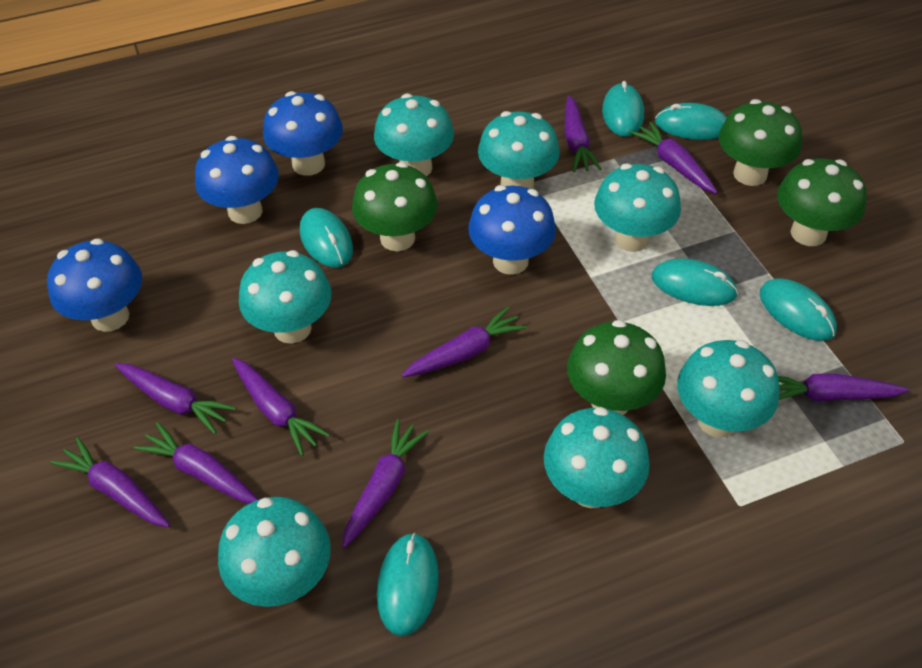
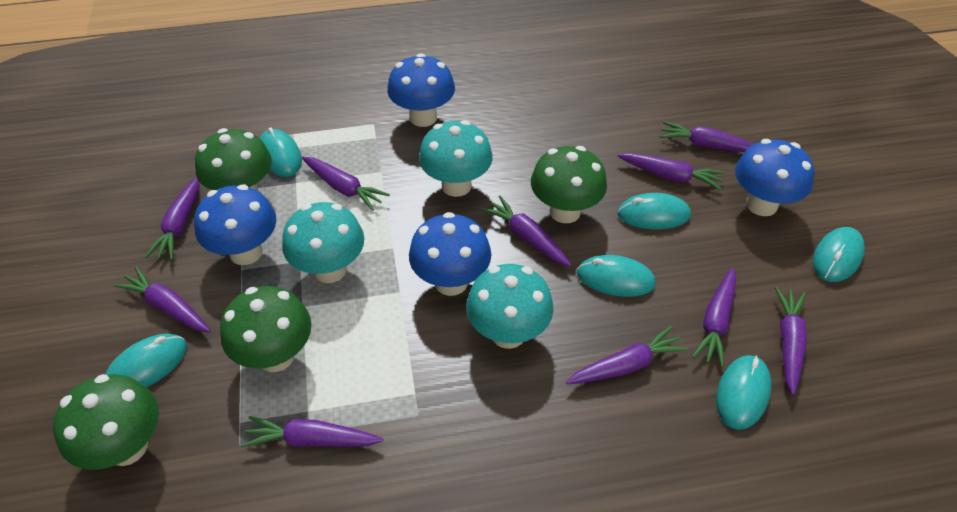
purple carrot: [50,437,170,527] [115,363,236,434] [134,422,258,504] [232,358,330,456] [342,419,429,548] [402,306,527,378] [565,95,601,172] [629,122,718,194] [778,374,909,402] = 9 -> [114,267,211,333] [145,176,199,260] [241,416,383,447] [302,157,390,211] [481,196,571,267] [566,326,688,384] [618,153,725,190] [660,121,754,152] [692,268,736,367] [775,287,807,395] = 10
turquoise mushroom: [218,497,331,607] [239,250,332,344] [374,93,454,176] [478,111,560,189] [544,407,650,508] [594,163,681,252] [677,340,780,437] = 7 -> [282,202,364,283] [419,120,493,197] [466,264,554,349] = 3

